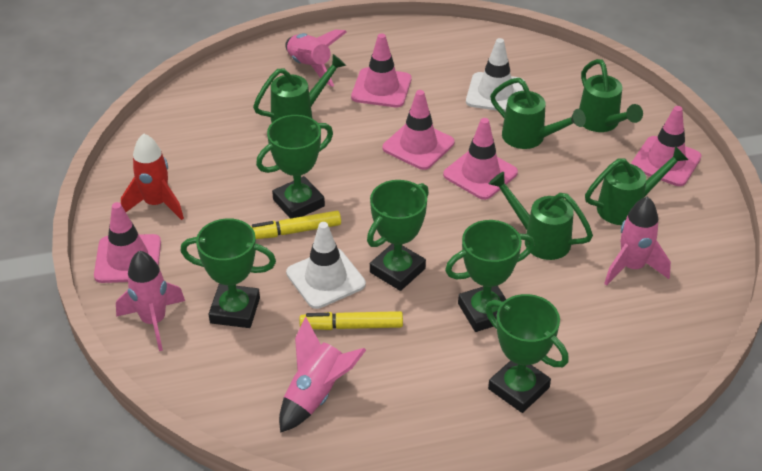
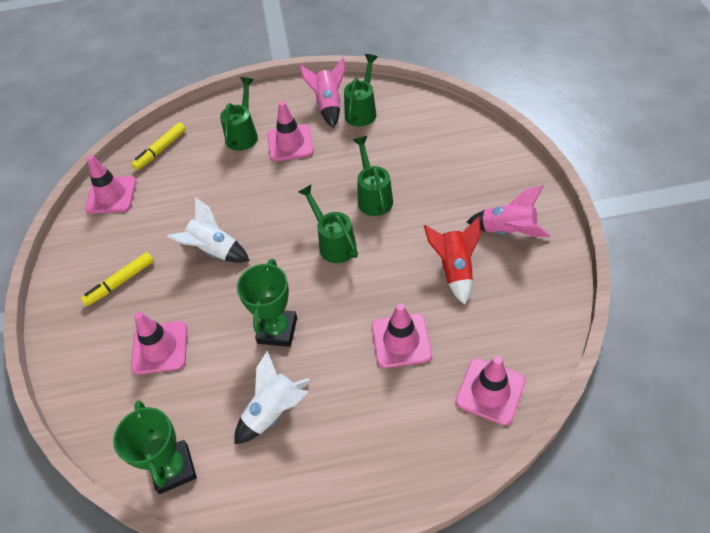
green trophy: [180,218,276,328] [256,115,333,219] [367,180,429,291] [445,220,534,332] [485,294,569,413] = 5 -> [113,400,197,494] [237,259,297,347] = 2
green watering can: [253,54,346,123] [489,172,593,260] [490,78,586,149] [579,59,643,132] [585,146,688,225] = 5 -> [220,77,258,151] [298,185,358,263] [344,54,378,127] [353,136,393,216] = 4
pink rocket: [116,250,185,351] [279,317,366,433] [285,29,347,87] [604,196,671,286] = 4 -> [299,58,345,128] [467,185,550,237] = 2
white rocket: none = 0 -> [167,197,250,263] [234,350,310,444] = 2
white traffic cone: [286,222,366,309] [466,38,524,112] = 2 -> none = 0

